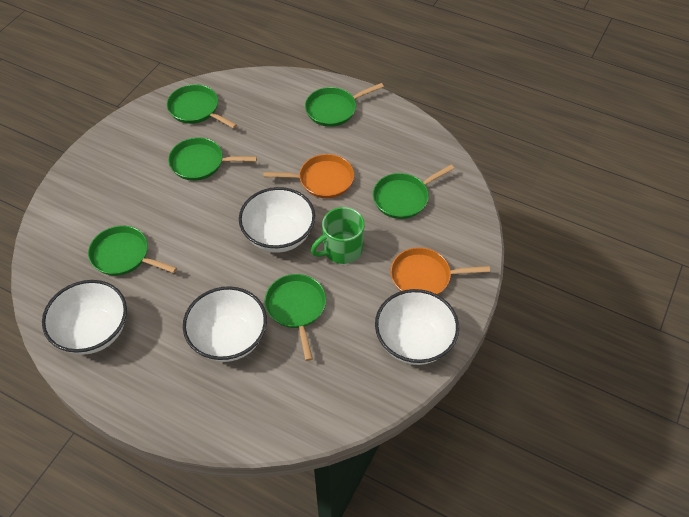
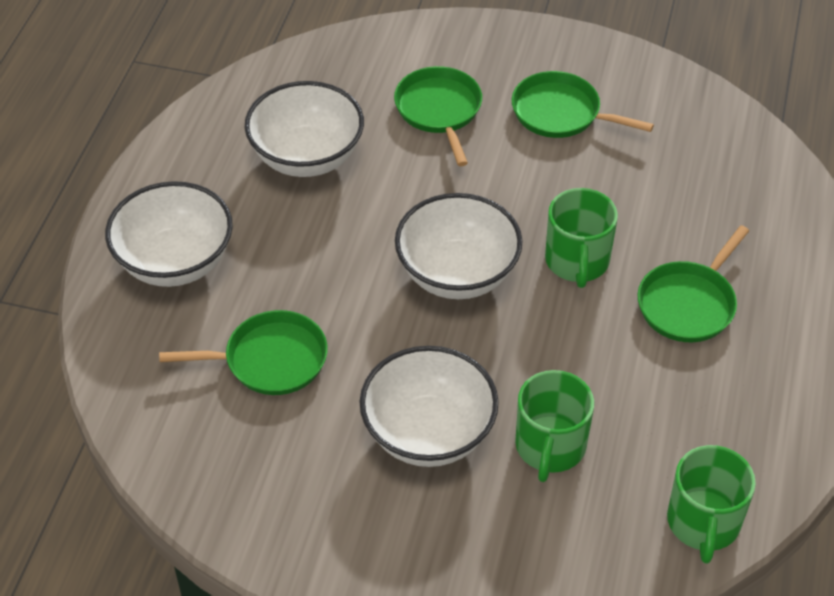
green mug: [311,207,365,264] = 1 -> [515,370,594,482] [545,188,618,288] [667,445,756,564] = 3
green pan: [88,226,177,276] [167,84,237,129] [168,137,257,181] [265,274,326,361] [305,83,384,127] [373,165,454,219] = 6 -> [159,310,328,395] [394,66,482,166] [512,71,654,138] [637,225,749,342] = 4
orange pan: [264,154,354,198] [391,247,490,295] = 2 -> none = 0

